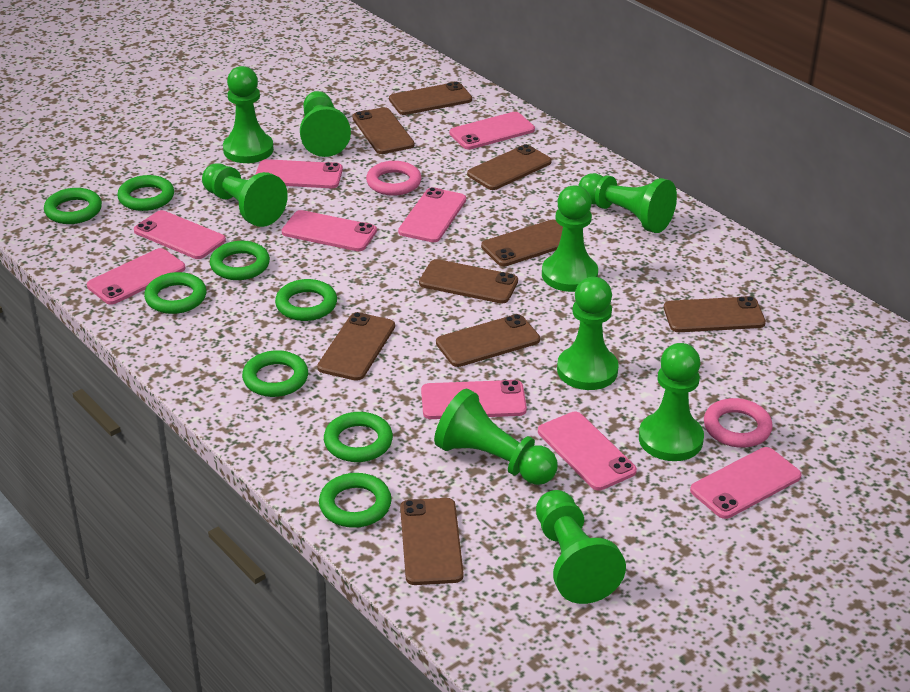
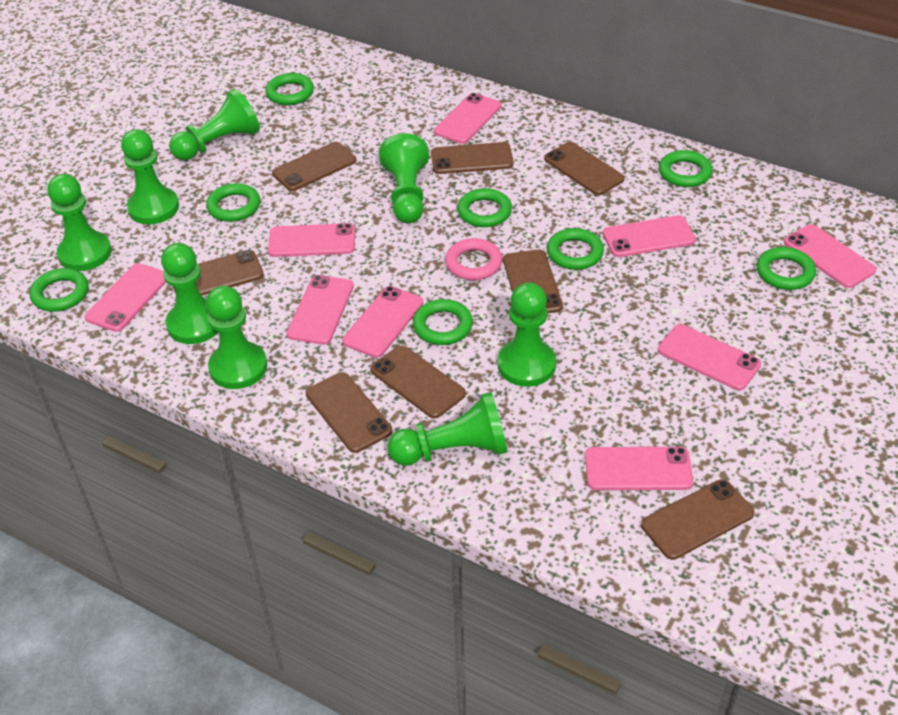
brown phone: [317,312,395,381] [352,107,414,154] [389,82,472,115] [400,498,464,585] [419,259,518,304] [436,314,540,367] [467,144,552,190] [481,220,563,266] [664,296,766,332] = 9 -> [173,250,264,296] [272,142,357,191] [306,372,393,453] [370,345,466,419] [431,142,513,174] [503,249,563,313] [544,142,625,195] [641,479,755,560] = 8
green pawn: [202,163,288,227] [223,66,274,163] [300,91,351,157] [434,389,557,485] [536,490,626,604] [542,186,598,292] [557,277,619,390] [578,173,677,233] [639,343,704,461] = 9 -> [47,174,112,271] [121,129,179,224] [161,243,219,344] [170,89,260,160] [206,286,267,389] [379,133,429,223] [387,392,508,465] [498,282,556,387] = 8
pink ring: [366,161,421,196] [704,398,773,448] = 2 -> [445,238,502,280] = 1

